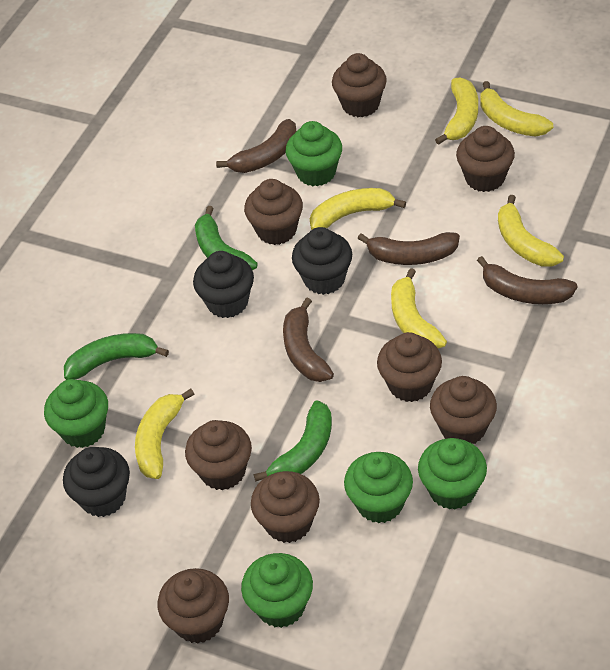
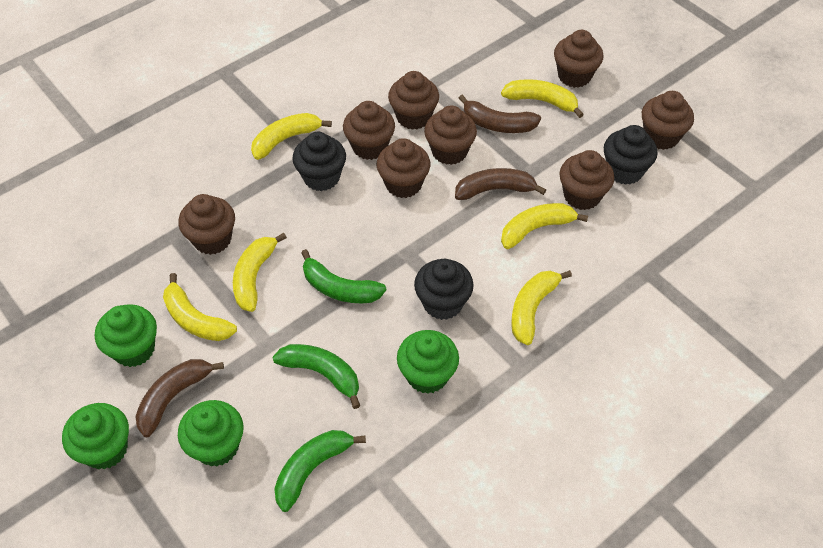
brown banana: [216,119,296,173] [283,298,334,382] [357,232,460,265] [477,256,577,304] = 4 -> [136,359,224,437] [455,168,546,200] [459,94,541,133] = 3
green cupcake: [44,379,108,448] [241,553,313,628] [286,121,342,187] [344,452,413,523] [418,438,487,510] = 5 -> [62,403,129,469] [95,304,157,367] [178,400,244,467] [397,330,459,394] = 4

